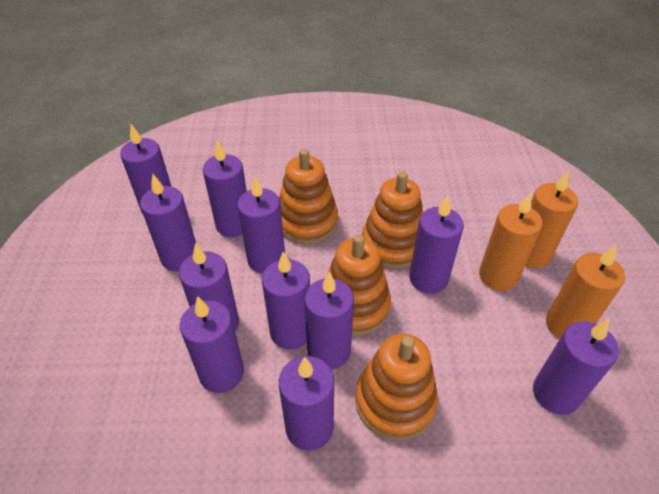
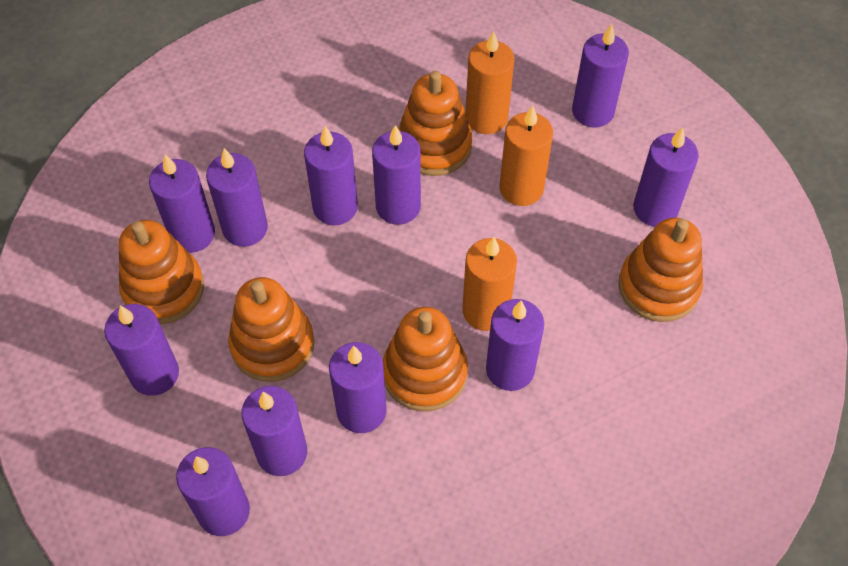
orange stacking toy: [279,149,338,244] [327,234,391,335] [355,334,438,440] [362,171,423,268] = 4 -> [119,220,204,324] [228,277,314,382] [383,307,468,412] [398,71,472,176] [618,218,703,322] = 5

